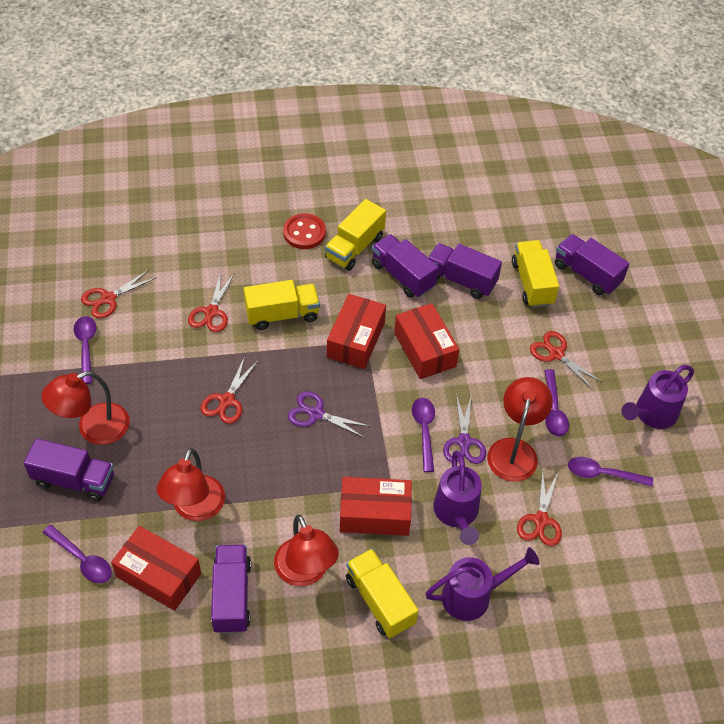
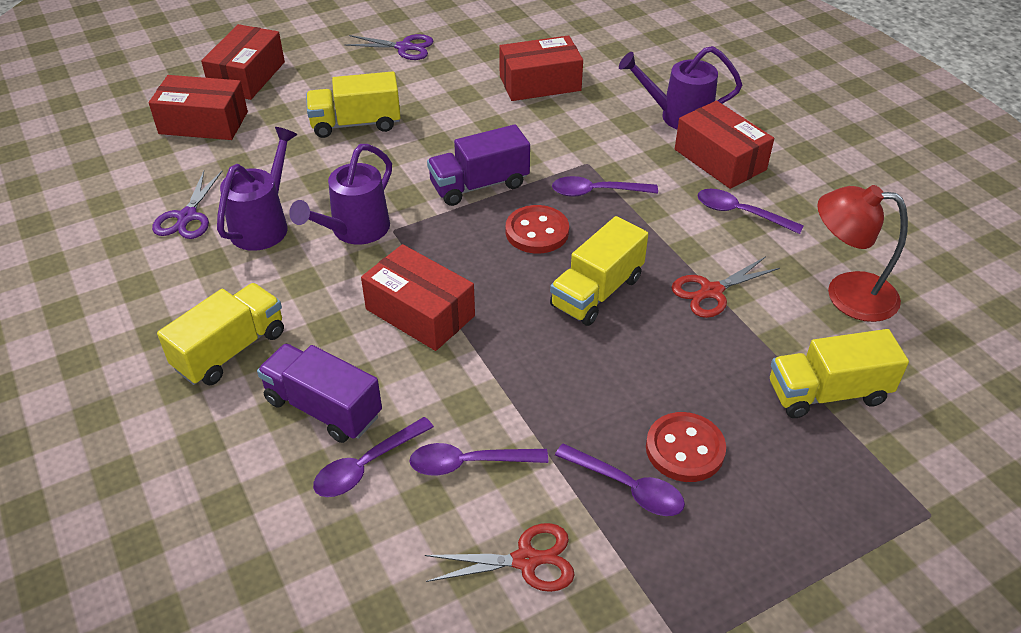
purple truck: [24,438,114,502] [211,545,251,634] [372,234,438,298] [428,243,502,299] [555,234,629,295] = 5 -> [257,343,382,443] [427,124,530,206] = 2
red box: [111,526,201,611] [327,294,386,369] [340,477,412,536] [394,303,459,379] = 4 -> [149,75,248,140] [201,24,285,100] [361,244,475,351] [499,35,583,101] [675,101,774,189] = 5
red button: [283,213,326,249] = 1 -> [506,205,569,253] [646,412,726,482] = 2
red lamp: [41,371,130,445] [157,448,225,521] [274,515,339,586] [487,377,553,482] = 4 -> [817,185,908,322] = 1
red scissors: [81,270,157,319] [188,272,235,332] [201,356,258,424] [517,469,562,546] [530,331,603,390] = 5 -> [425,523,575,592] [671,256,780,318] = 2

